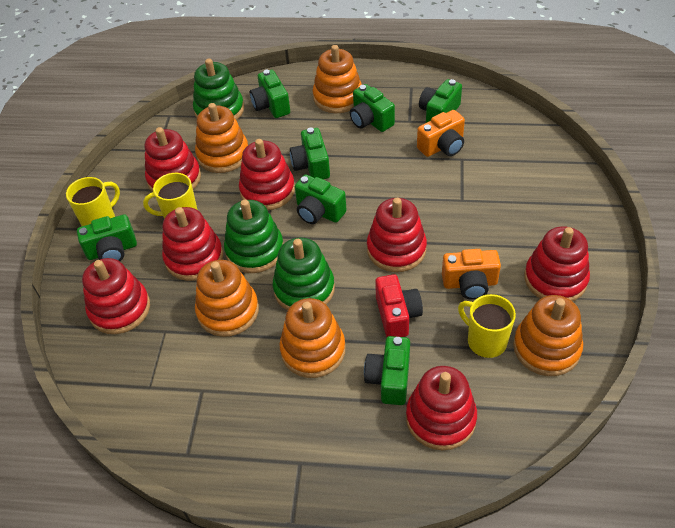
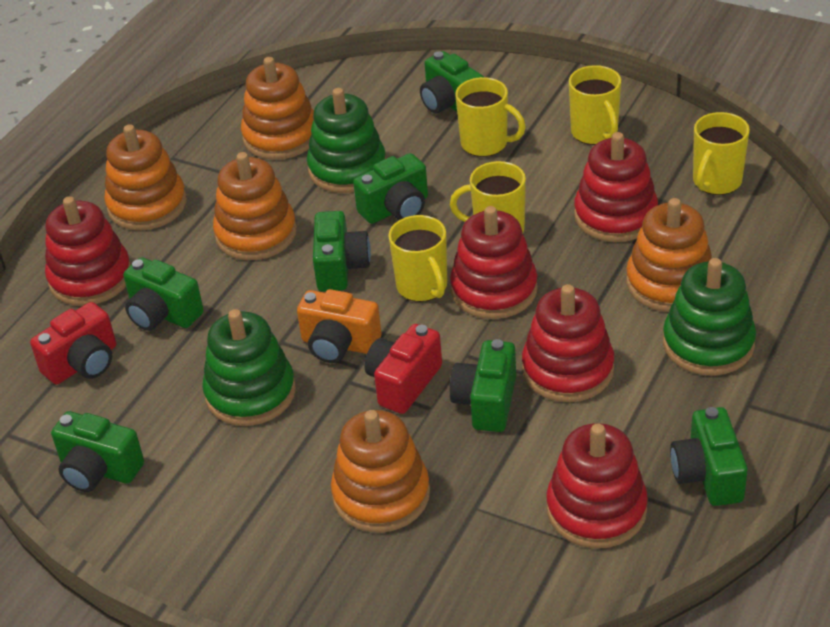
orange camera: [417,110,465,157] [442,249,501,300] = 2 -> [297,289,381,363] = 1
red camera: [375,274,423,337] = 1 -> [30,302,116,385] [365,324,442,414] = 2
red stacking toy: [82,258,150,334] [144,127,201,192] [162,207,223,281] [239,139,295,210] [367,198,427,272] [406,366,477,451] [524,226,590,301] = 7 -> [45,196,131,306] [450,206,538,319] [522,284,614,402] [546,423,648,548] [574,132,658,242] = 5
yellow mug: [66,177,120,226] [143,173,198,218] [458,294,516,358] = 3 -> [389,215,447,302] [450,161,526,234] [455,77,526,157] [569,65,621,145] [693,112,750,195] = 5

